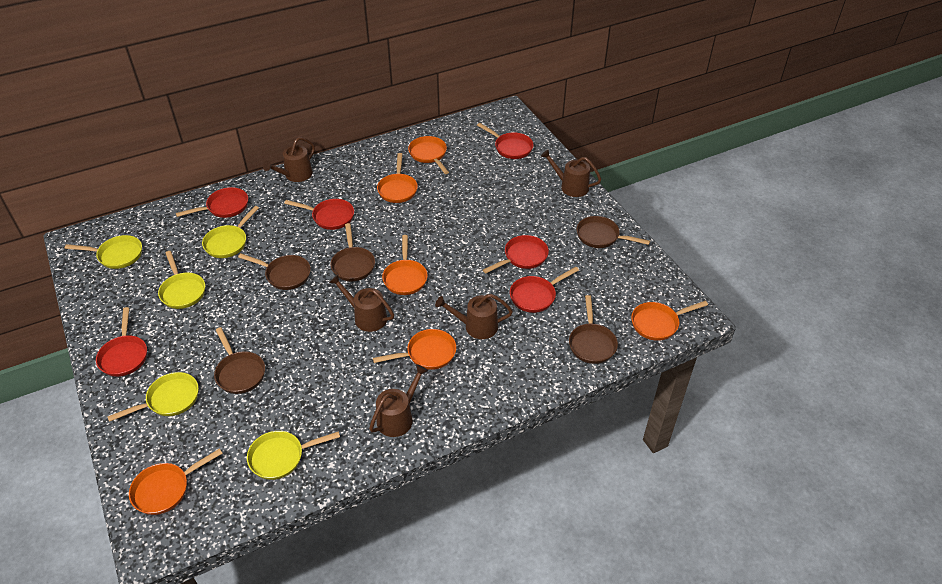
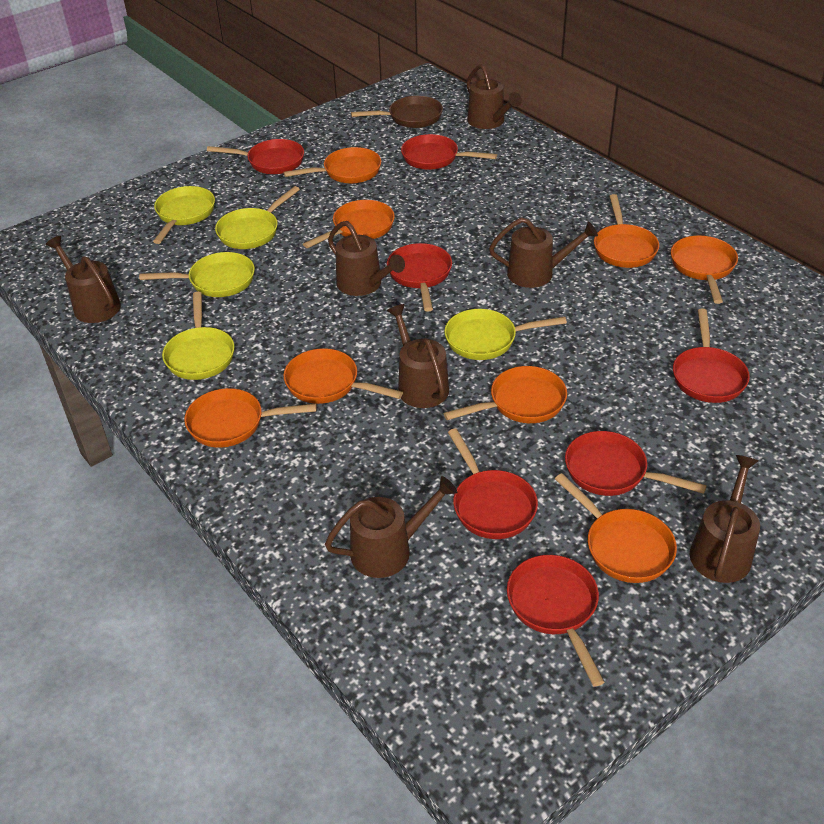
brown pan: [214,327,265,394] [238,253,311,290] [330,223,375,281] [569,295,618,364] [577,216,650,248] = 5 -> [351,96,443,128] = 1
brown watering can: [263,137,315,182] [329,275,394,332] [369,364,428,437] [435,294,513,339] [541,149,602,197] = 5 -> [46,236,121,323] [325,476,457,578] [328,221,405,296] [387,304,449,408] [467,64,522,129] [489,218,598,288] [689,455,760,583] = 7
orange pan: [129,448,223,515] [373,329,456,370] [377,153,418,203] [382,235,428,295] [408,136,449,174] [631,301,708,341] = 6 -> [184,388,317,448] [283,147,381,183] [283,349,403,404] [303,200,395,248] [443,366,567,423] [555,473,677,583] [594,194,659,268] [671,235,738,304] = 8
red pan: [96,307,147,377] [176,187,248,218] [284,199,354,230] [477,123,534,159] [483,235,549,273] [510,267,579,313] = 6 -> [207,139,304,174] [387,243,452,312] [401,134,497,170] [448,429,538,539] [507,555,604,686] [565,431,707,496] [673,309,750,403] = 7

